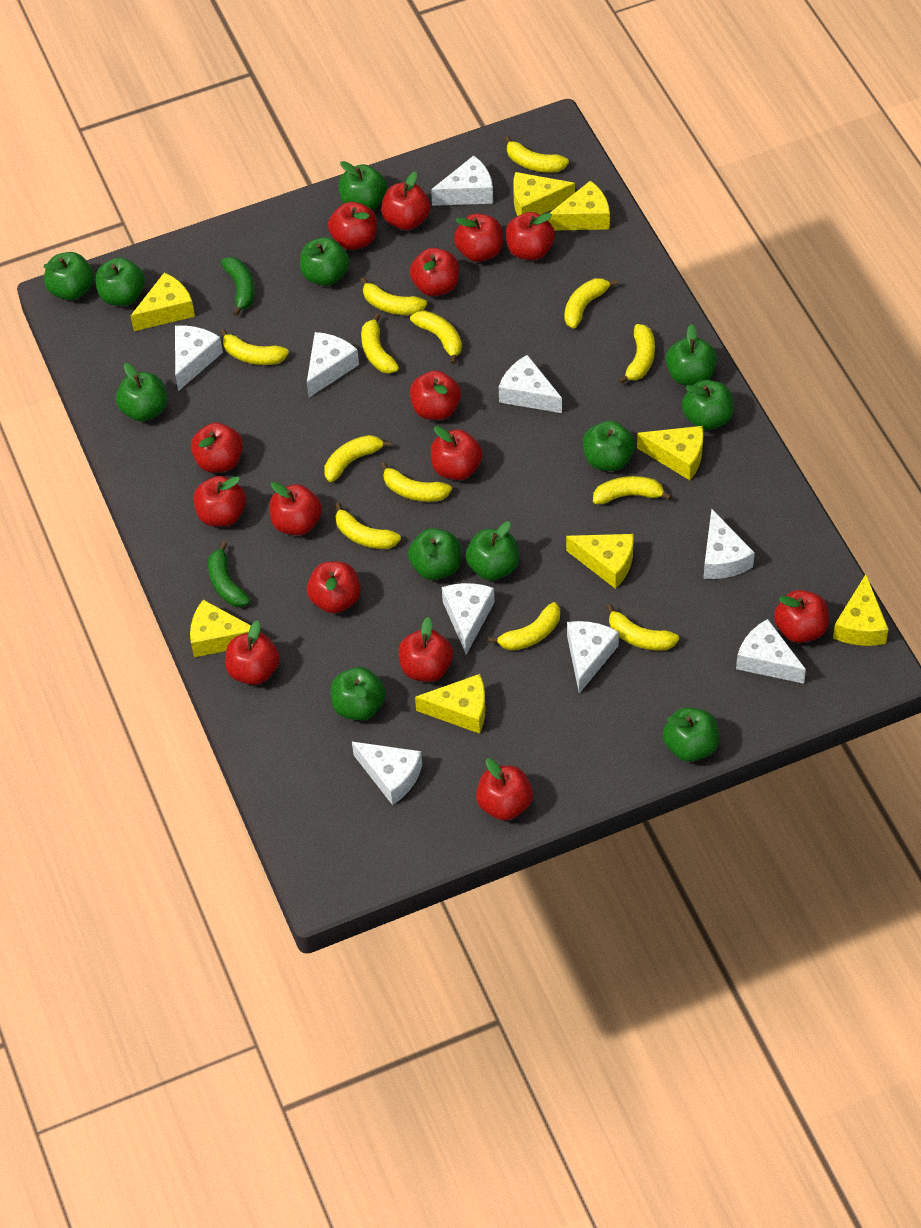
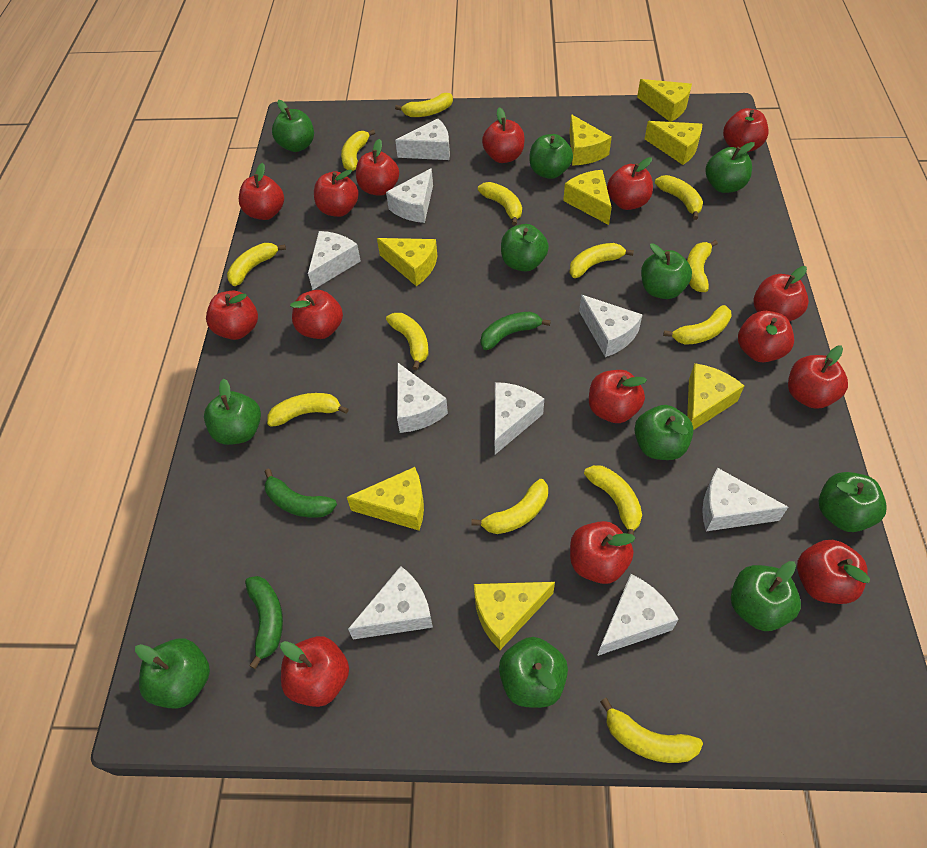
green apple: [44,252,94,300] [95,257,145,306] [116,363,167,422] [300,237,349,286] [331,667,386,721] [339,161,387,210] [408,528,461,580] [466,522,519,580] [583,421,635,471] [663,707,719,762] [666,324,717,386] [682,380,734,430] = 12 -> [135,639,210,709] [204,379,261,445] [272,100,314,152] [499,637,568,708] [501,224,549,272] [529,134,573,179] [634,405,694,460] [641,243,692,299] [705,142,755,193] [731,561,801,631] [819,472,887,532] = 11
green banana: [208,541,250,607] [221,257,254,316] = 2 -> [245,576,283,669] [264,468,337,518] [481,312,551,350] = 3

